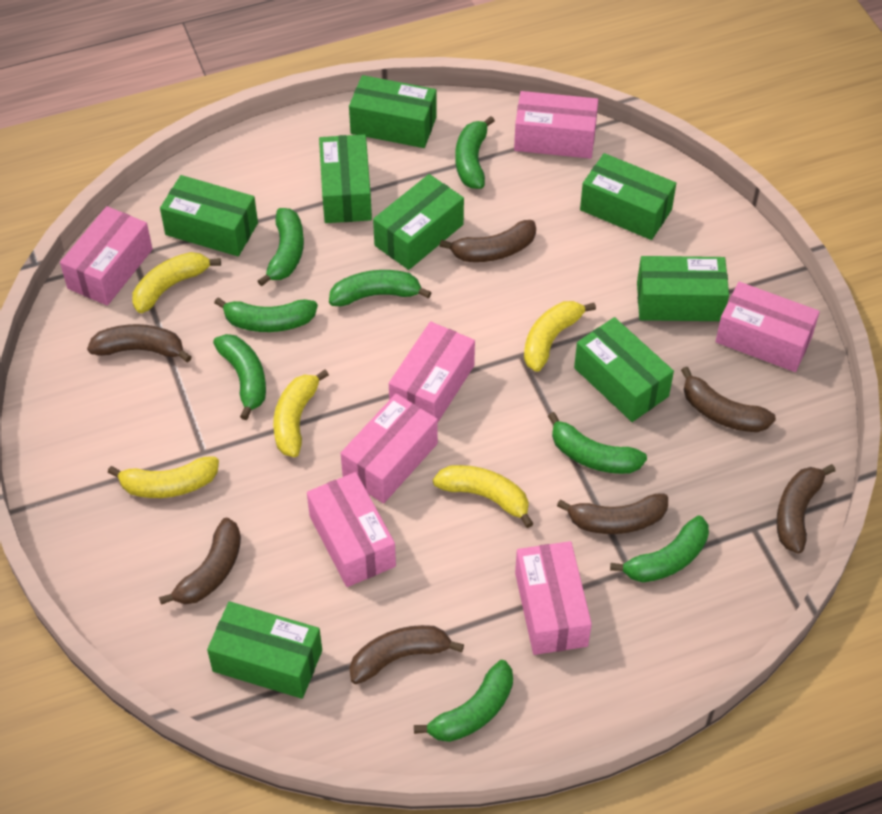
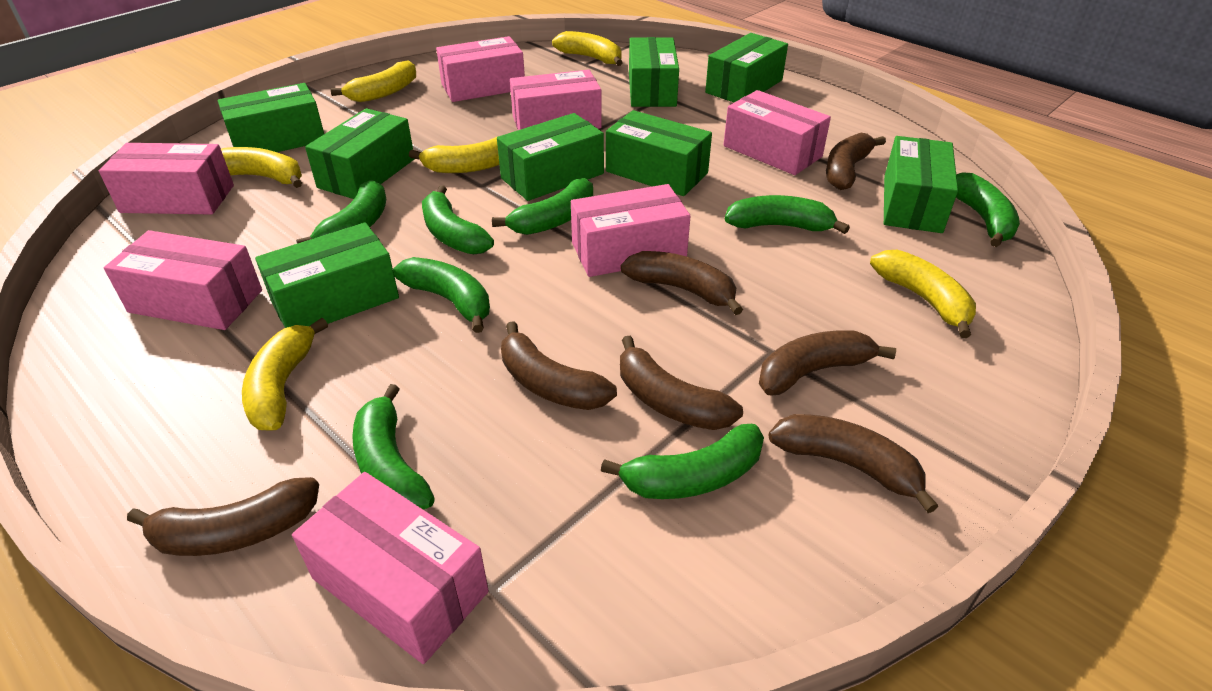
yellow banana: [108,456,219,498] [132,252,221,313] [273,370,329,457] [433,465,534,528] [524,301,596,372] = 5 -> [221,147,302,188] [242,318,328,431] [331,60,416,102] [409,137,499,173] [552,31,623,66] [870,250,976,338] = 6

